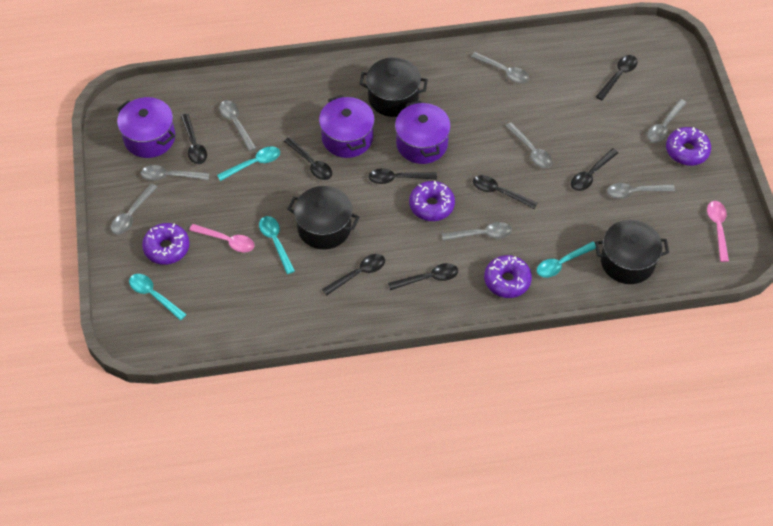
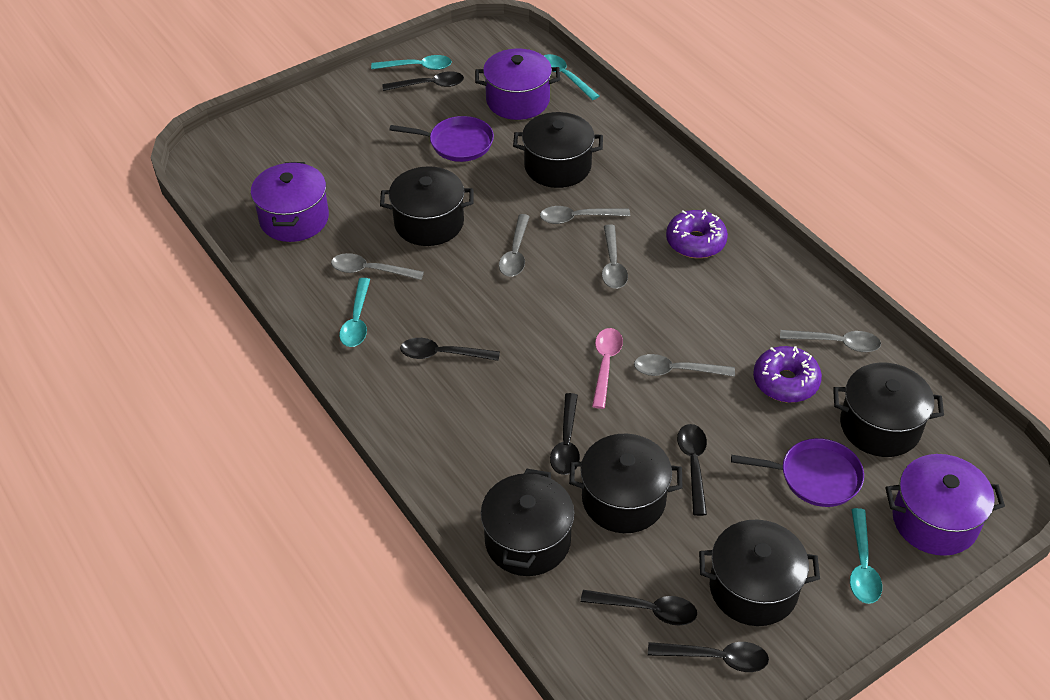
black pot: [288,186,359,249] [359,57,428,117] [595,220,669,284] = 3 -> [380,166,473,246] [481,469,574,576] [513,112,603,188] [569,434,683,533] [699,520,820,626] [833,363,944,457] = 6
black spoon: [181,114,207,164] [284,137,332,180] [322,254,385,296] [369,168,437,184] [388,263,458,290] [473,175,537,209] [571,148,618,191] [596,55,638,100] = 8 -> [382,71,464,91] [400,338,500,361] [550,393,580,475] [581,590,697,626] [648,642,769,672] [677,424,707,516] = 6
grey spoon: [111,183,157,234] [141,165,209,181] [219,100,256,151] [442,222,512,241] [471,52,529,83] [505,123,552,168] [607,183,675,199] [647,99,687,143] = 8 -> [331,253,424,280] [499,214,530,277] [540,206,630,224] [602,224,628,289] [634,354,735,377] [780,330,881,352] = 6
pink spoon: [189,224,255,252] [707,201,729,262] = 2 -> [592,328,623,409] = 1
purple donut: [142,223,190,265] [409,181,455,221] [484,255,532,298] [666,127,711,166] = 4 -> [666,209,728,258] [753,346,822,403] = 2
purple pan: none = 0 -> [389,116,494,162] [731,438,864,507] = 2

